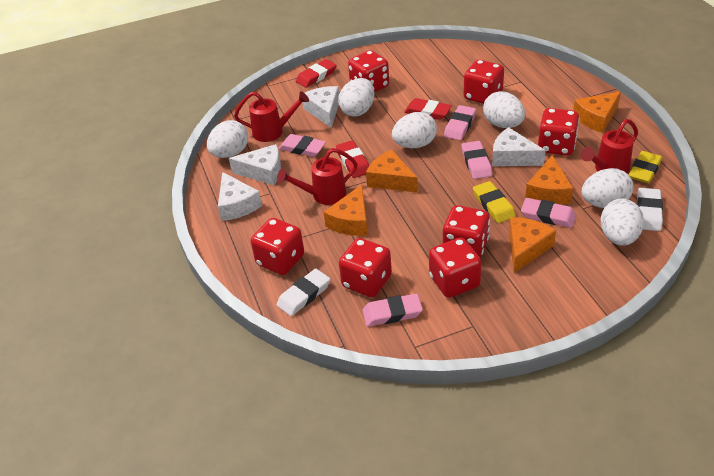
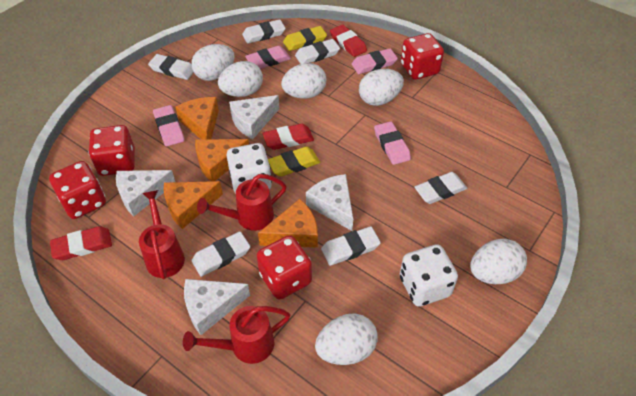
orange cheese: [324,185,368,236] [366,150,418,193] [509,217,556,273] [525,155,573,205] [573,91,621,133] = 5 -> [164,181,223,229] [176,97,219,140] [195,139,249,182] [258,199,318,248] = 4
pink eraser: [278,134,326,157] [362,294,423,327] [444,105,476,140] [461,141,492,179] [521,198,576,228] = 5 -> [153,105,184,146] [245,46,291,69] [352,48,398,74] [374,121,411,165] = 4
red dice: [251,218,304,275] [339,238,392,297] [348,50,389,92] [429,238,482,298] [443,205,490,258] [464,59,504,104] [538,108,580,156] = 7 -> [49,161,106,219] [89,125,135,176] [257,235,312,300] [401,33,444,80] = 4
white dice: none = 0 -> [227,143,272,194] [400,244,458,307] = 2
white eraser: [277,269,330,316] [637,188,663,231] = 2 -> [148,54,194,80] [192,231,250,277] [242,19,286,44] [295,39,340,64] [321,226,381,266] [415,172,467,204] = 6

